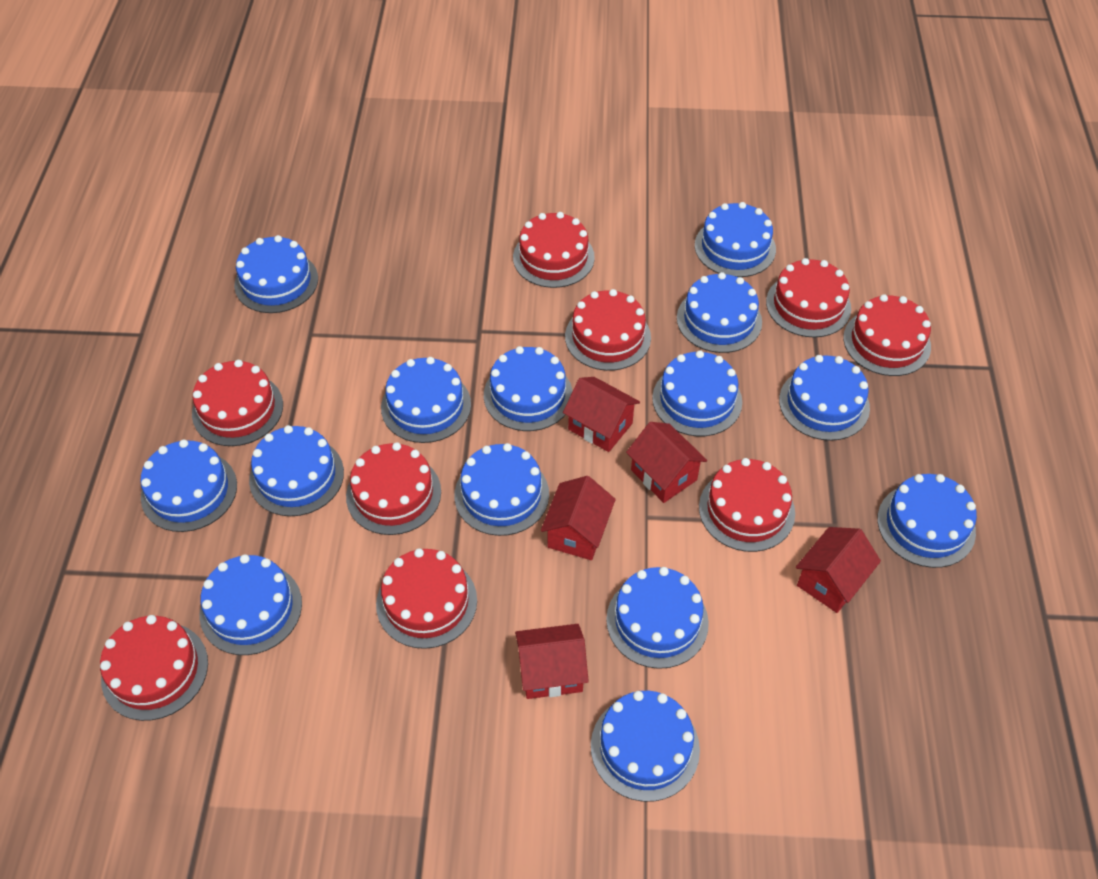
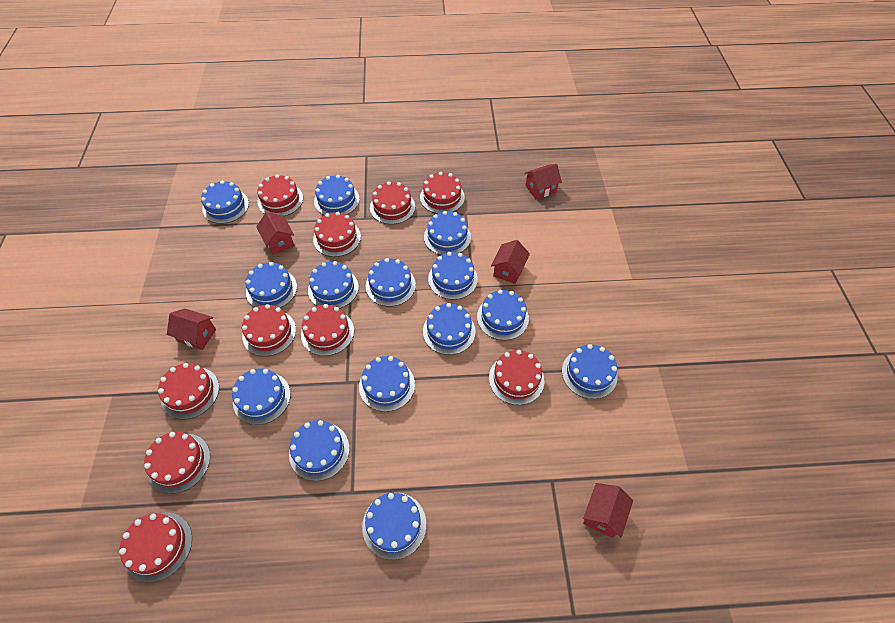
red cake: [100,615,208,721] [192,360,283,446] [346,442,441,535] [376,548,477,649] [513,212,595,288] [565,289,651,371] [699,458,795,552] [766,258,851,338] [843,294,931,376] = 9 -> [119,512,192,583] [144,432,210,494] [158,363,219,419] [242,304,296,356] [257,175,303,216] [301,304,354,356] [313,212,361,257] [370,181,415,224] [420,172,465,214] [489,350,545,405] = 10

